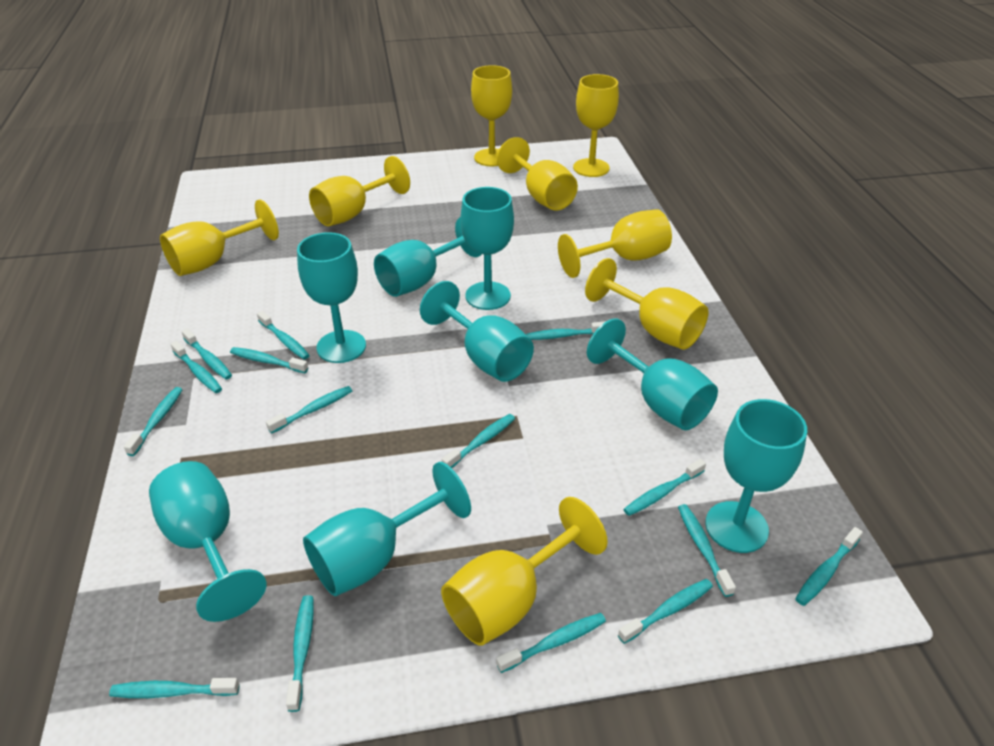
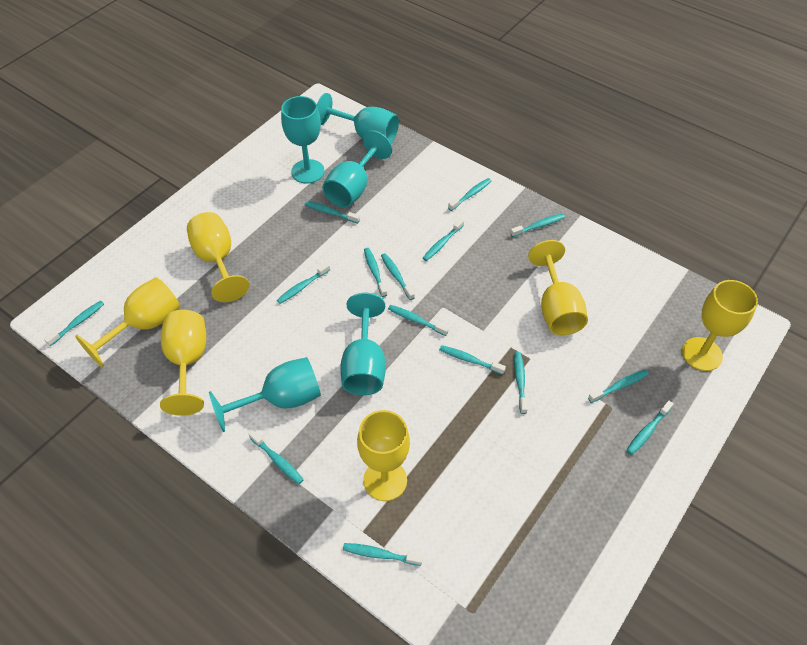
turquoise goblet: [149,461,267,622] [297,232,366,363] [303,462,471,596] [374,217,482,297] [420,281,534,382] [461,187,514,310] [587,319,718,430] [705,399,807,553] = 8 -> [209,357,321,432] [281,96,324,184] [317,93,399,144] [322,130,392,208] [340,293,386,395] = 5
yellow goblet: [160,199,279,276] [309,156,410,226] [441,497,608,646] [471,65,512,166] [497,137,578,211] [558,209,672,278] [573,74,619,177] [585,258,709,350] = 8 -> [75,277,180,367] [160,310,206,416] [187,212,249,302] [357,410,410,501] [528,240,588,335] [682,280,758,371] = 6

